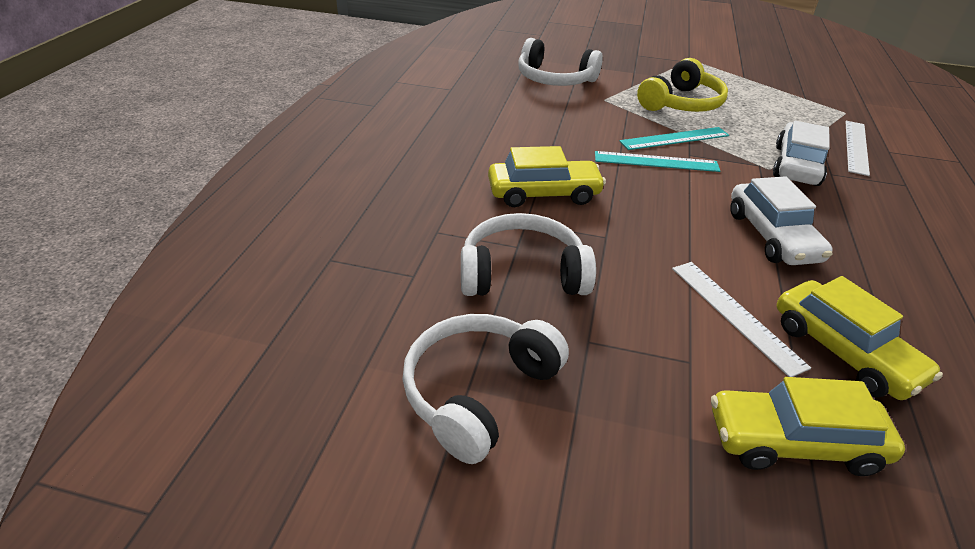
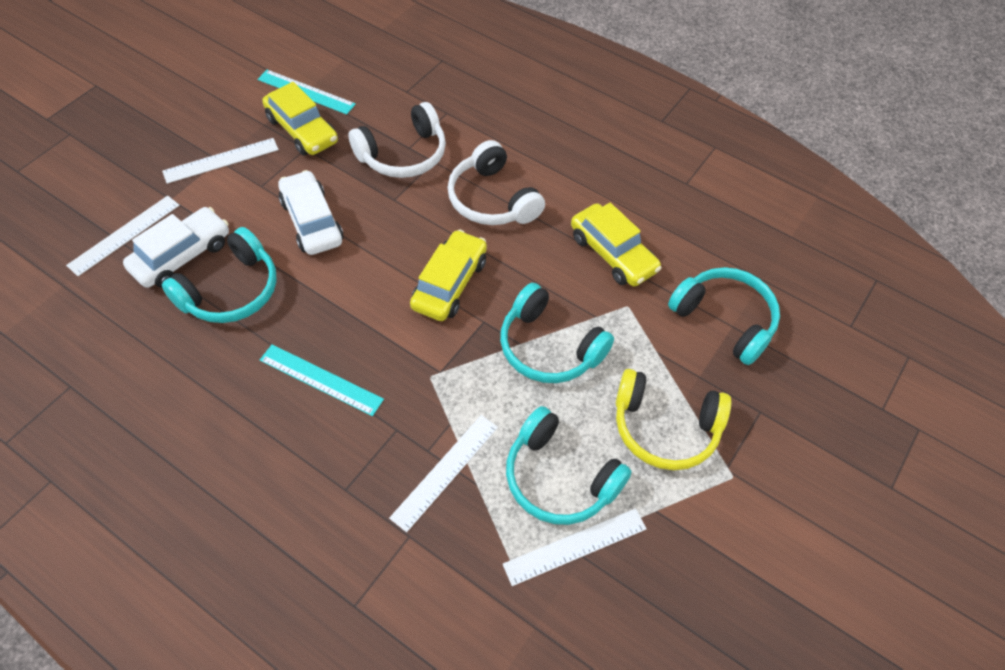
turquoise headphones: none = 0 -> [162,227,277,323] [500,283,614,383] [506,406,632,525] [668,267,780,365] = 4
white headphones: [402,314,569,464] [461,213,596,296] [518,38,603,86] = 3 -> [348,102,446,178] [448,140,545,225] = 2
white ruler: [672,262,811,377] [845,121,870,176] = 2 -> [66,196,180,276] [162,138,279,184] [389,415,498,532] [503,508,647,586] = 4

